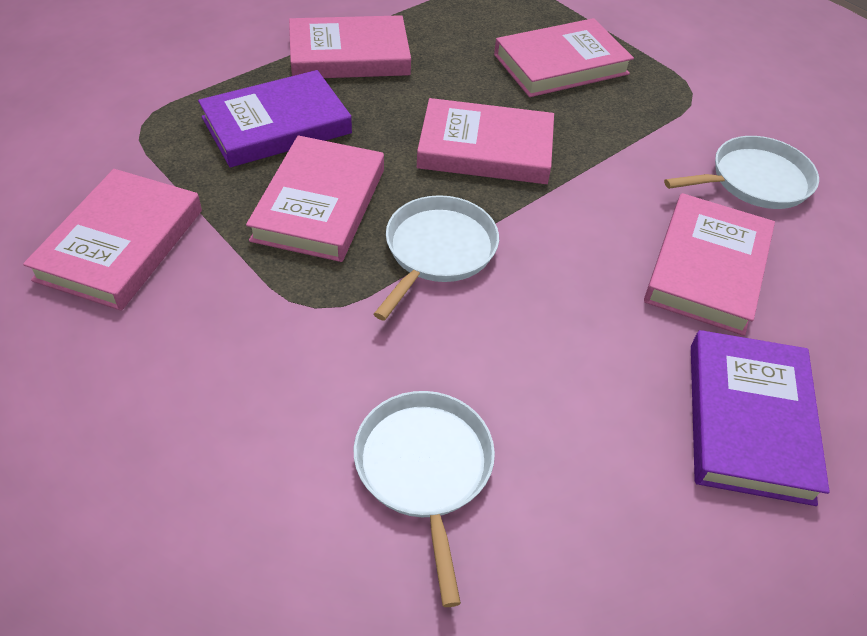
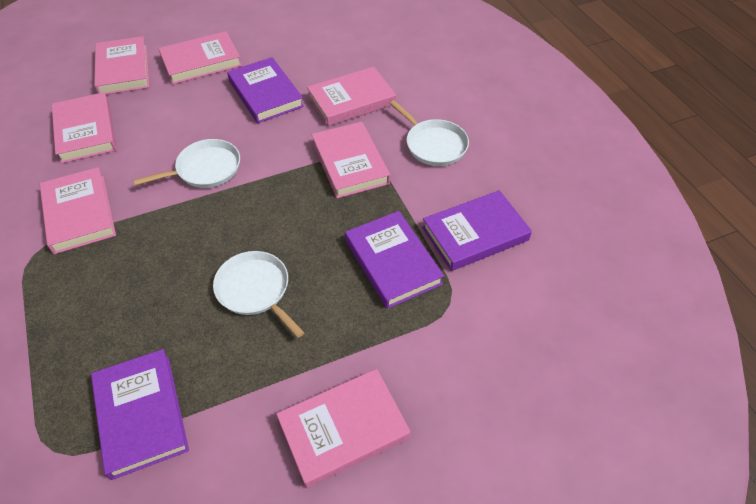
pink book: [23,169,202,311] [246,135,384,262] [289,15,411,78] [417,98,554,184] [494,18,634,97] [644,193,775,336] = 6 -> [39,167,116,254] [52,92,117,164] [94,36,149,95] [158,31,242,85] [276,369,410,488] [307,67,396,126] [311,122,390,198] = 7
purple book: [198,70,352,167] [691,330,830,506] = 2 -> [91,349,189,480] [227,57,304,123] [345,211,444,309] [422,190,532,271] = 4

